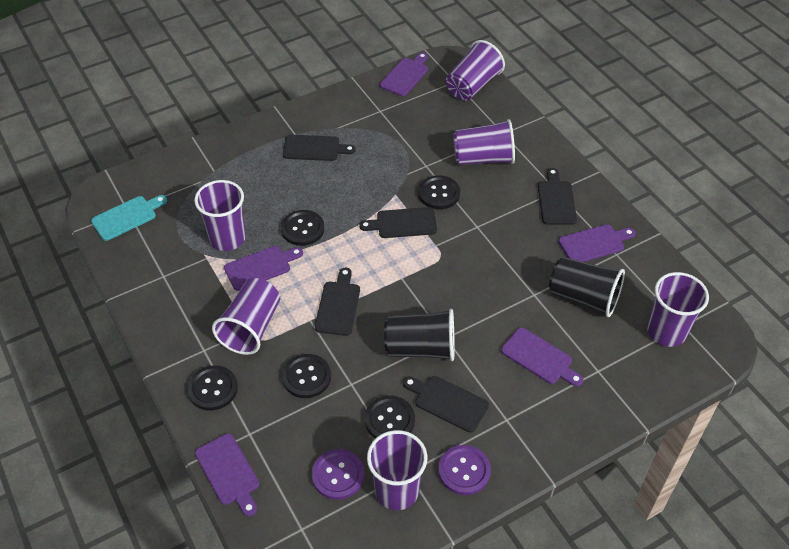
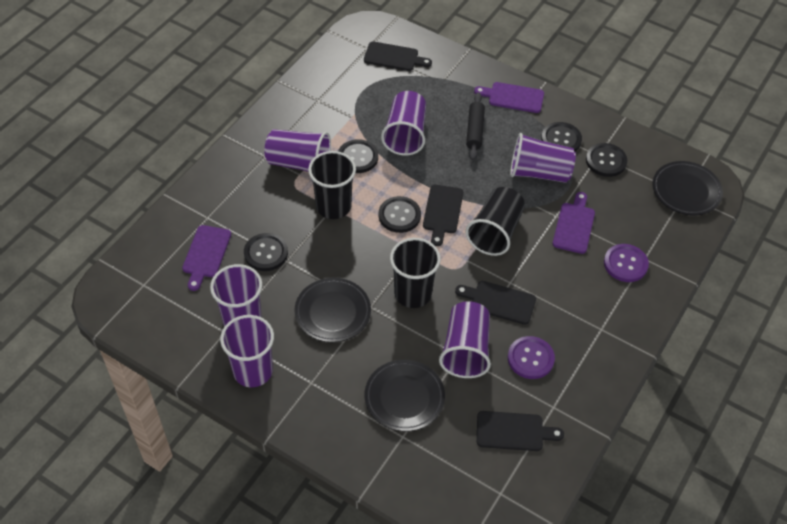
black cup: [384,309,455,361] [549,257,625,317] = 2 -> [308,151,356,219] [390,238,441,308] [465,187,525,256] = 3
black cutting board: [283,135,356,161] [315,268,360,336] [359,207,437,238] [403,376,489,433] [538,168,577,225] = 5 -> [364,41,432,71] [423,185,463,246] [455,281,536,325] [477,411,564,451] = 4
black plate: none = 0 -> [295,278,371,342] [365,360,445,431] [653,161,723,215] = 3
black rolling pin: none = 0 -> [466,92,485,160] = 1
purple cutting board: [195,434,259,516] [224,246,303,291] [380,52,428,96] [501,328,583,386] [559,224,636,262] = 5 -> [182,225,231,291] [474,82,544,113] [552,192,595,254] = 3
turquoise cutting board: [91,195,167,241] = 1 -> none = 0

